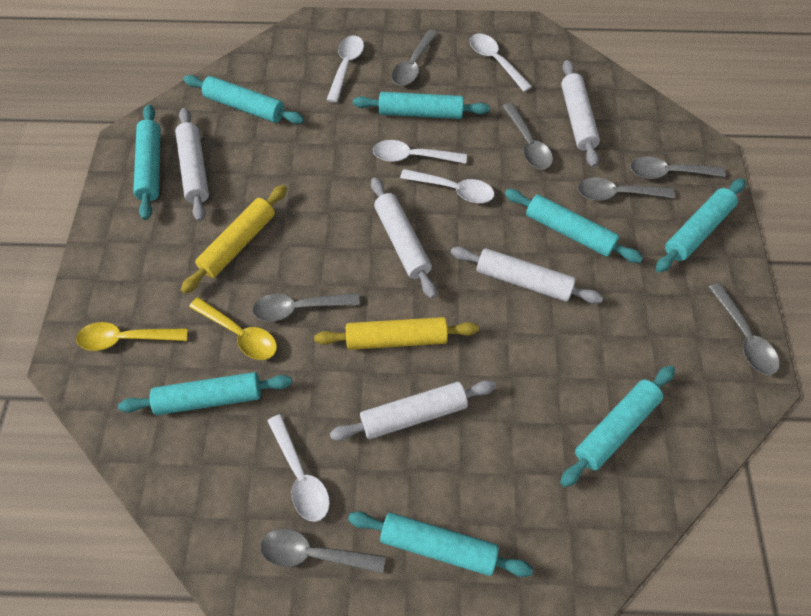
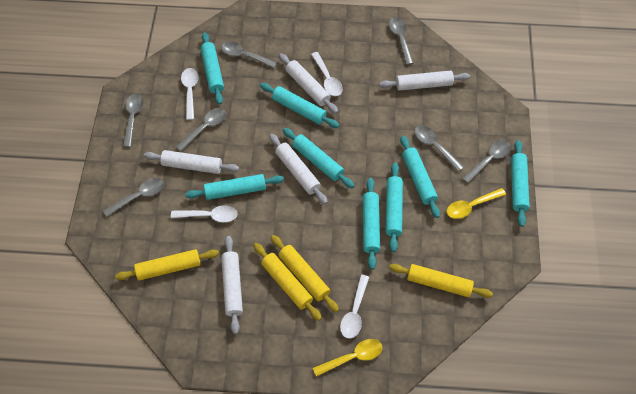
white spoon: [267,414,330,522] [327,36,364,103] [373,140,467,164] [400,169,494,203] [470,33,532,92] = 5 -> [171,205,238,223] [181,68,199,120] [311,52,343,96] [340,275,369,339] = 4
yellow rolling pin: [181,185,287,294] [314,317,479,350] = 2 -> [115,249,219,280] [254,243,322,321] [271,235,339,312] [389,264,493,298] = 4

